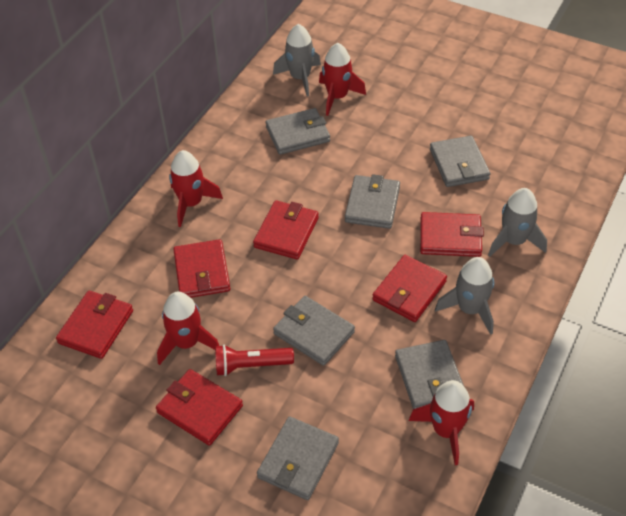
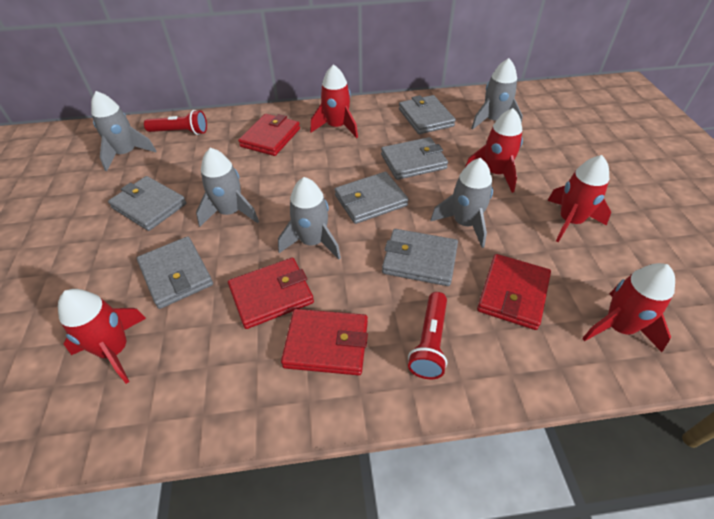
grey rocket: [273,24,321,96] [435,257,494,335] [488,188,547,257] = 3 -> [91,91,156,171] [196,148,259,227] [278,177,341,259] [430,158,493,248] [471,58,523,130] = 5
red flashlight: [215,345,294,376] = 1 -> [144,110,207,135] [408,292,447,379] = 2
red rocket: [157,292,219,365] [169,150,223,227] [319,43,366,116] [409,380,474,465] = 4 -> [58,289,146,384] [310,64,358,138] [465,108,523,193] [547,155,611,242] [582,263,675,352] = 5
red wallet: [56,291,133,359] [156,369,243,446] [173,239,230,298] [253,200,319,260] [372,255,447,322] [420,212,484,257] = 6 -> [228,257,314,329] [238,114,300,156] [281,309,368,375] [477,254,551,330] = 4

